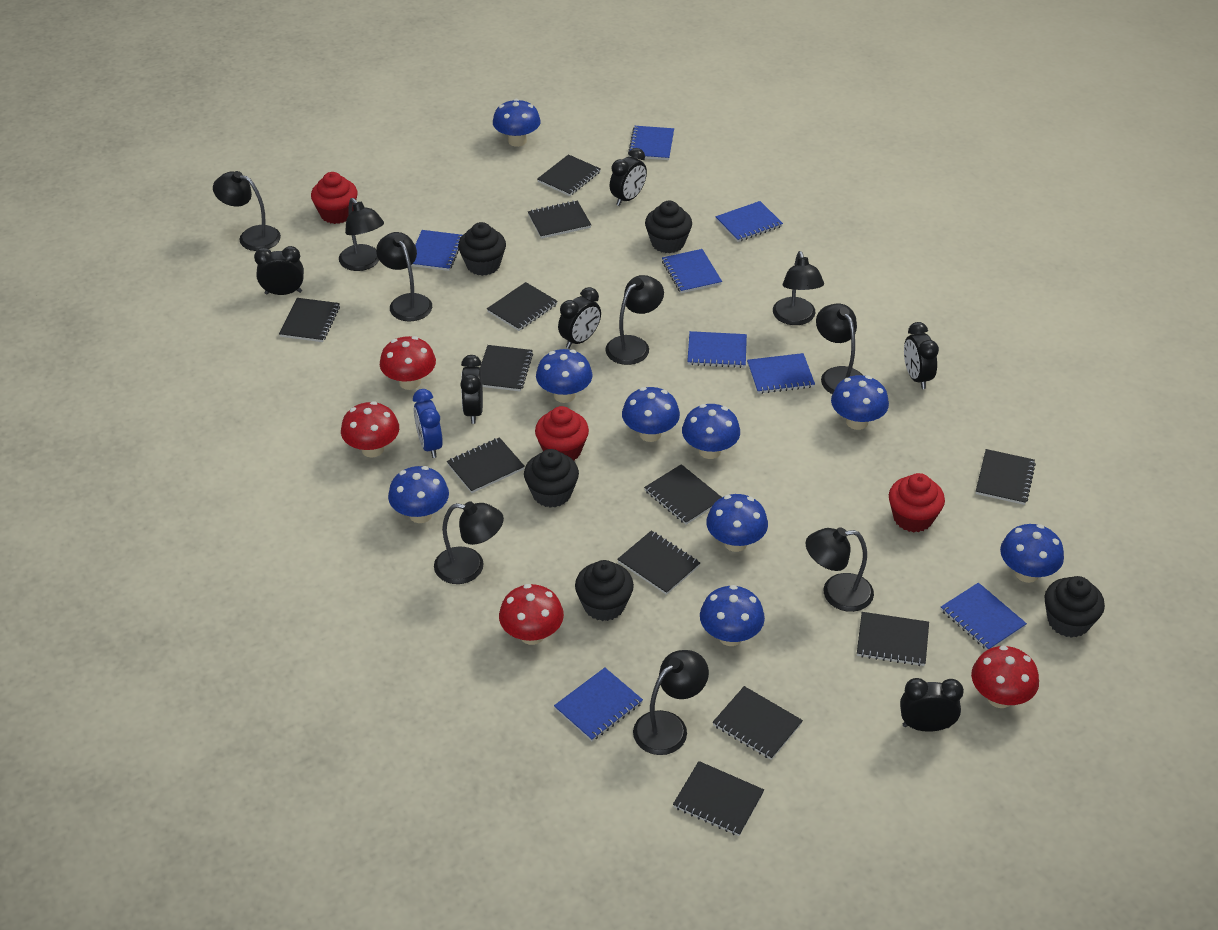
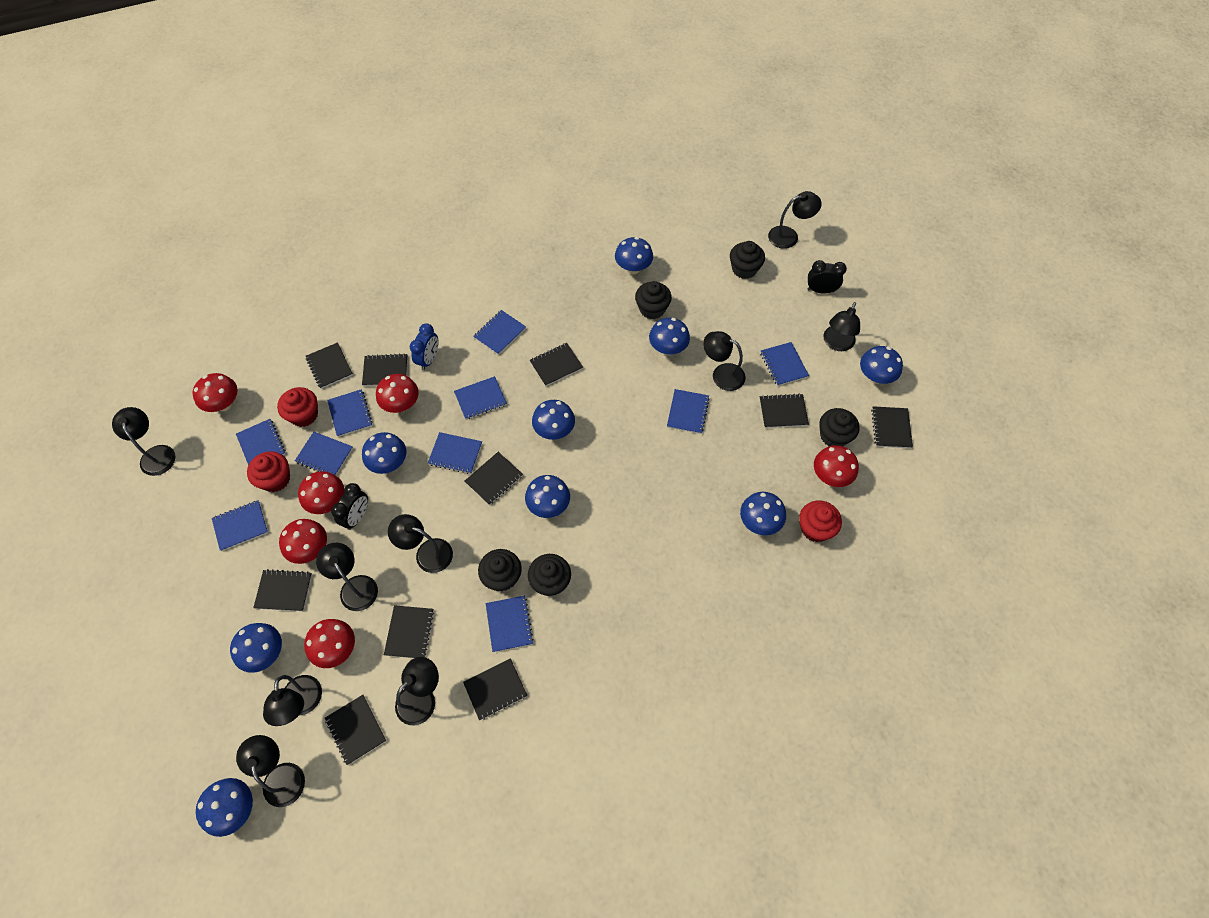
black clock: [254,246,304,295] [460,355,483,424] [558,287,601,349] [610,148,647,206] [900,678,964,732] [904,322,939,389] = 6 -> [331,483,368,530] [807,260,847,293] = 2
black notebook: [279,298,340,342] [447,437,525,493] [480,345,533,391] [487,282,558,331] [528,200,591,239] [537,154,601,196] [617,531,700,595] [644,464,722,525] [673,761,764,836] [713,686,803,760] [857,612,929,666] [976,449,1036,505] = 12 -> [253,569,312,611] [306,342,353,389] [325,695,386,765] [362,353,408,386] [384,605,434,658] [463,658,527,720] [465,452,523,505] [530,343,583,386] [759,394,809,428] [871,406,913,448] = 10
blue notebook: [411,230,462,271] [554,668,643,741] [628,126,674,160] [662,249,722,293] [687,331,747,368] [715,201,783,242] [747,353,815,394] [941,583,1027,650] = 8 -> [212,500,268,551] [236,419,285,465] [295,432,353,476] [327,389,373,437] [428,432,482,474] [454,376,507,420] [473,310,526,355] [486,596,534,652] [667,389,710,434] [760,342,809,386] = 10
red mushroom: [341,401,399,457] [380,336,436,390] [499,584,564,645] [971,646,1039,708] = 4 -> [192,373,238,412] [279,519,327,564] [298,471,344,514] [304,619,355,668] [376,374,419,413] [814,445,859,487] = 6

